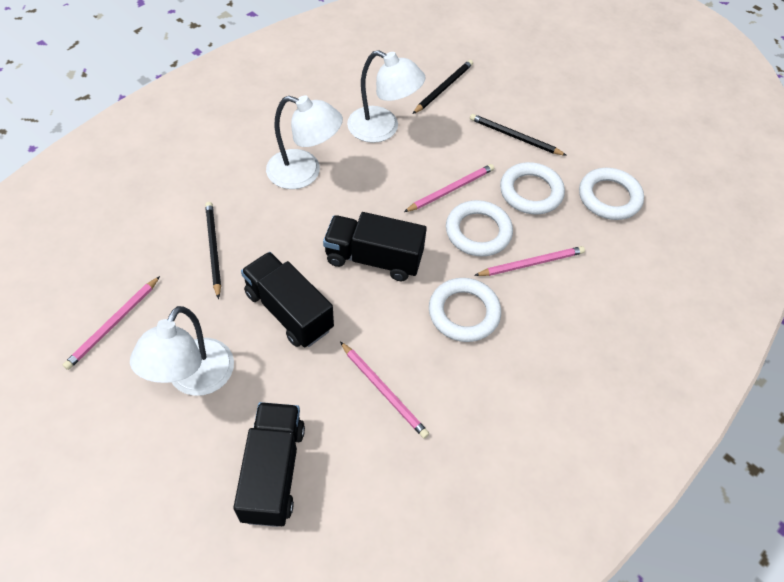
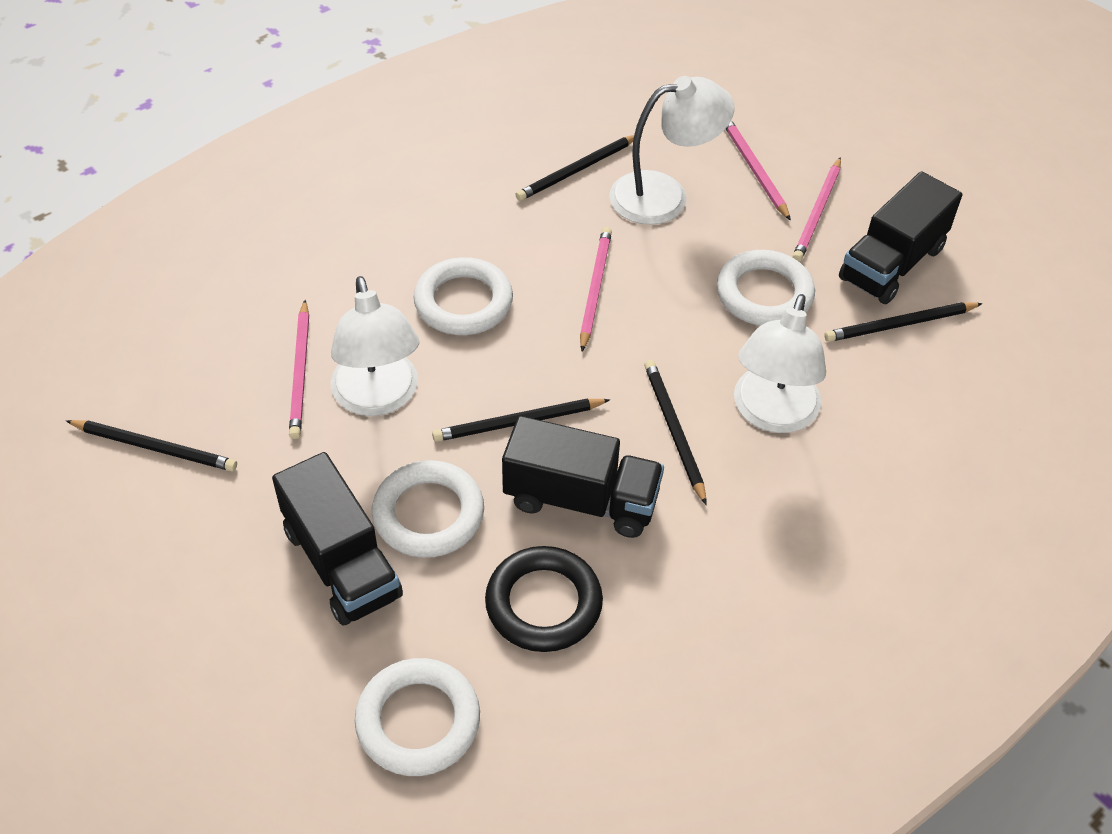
black pencil: [205,202,221,299] [413,60,473,114] [470,114,567,156] = 3 -> [66,420,237,471] [432,399,610,442] [515,135,634,201] [644,360,707,505] [824,302,983,342] = 5
black ring: none = 0 -> [485,546,603,652] = 1

